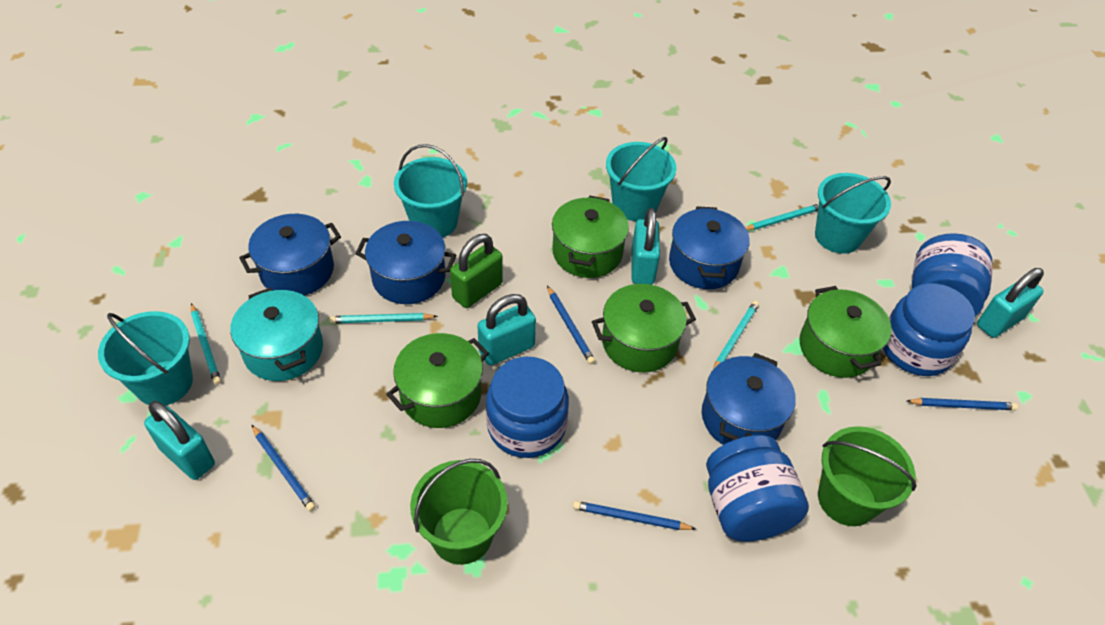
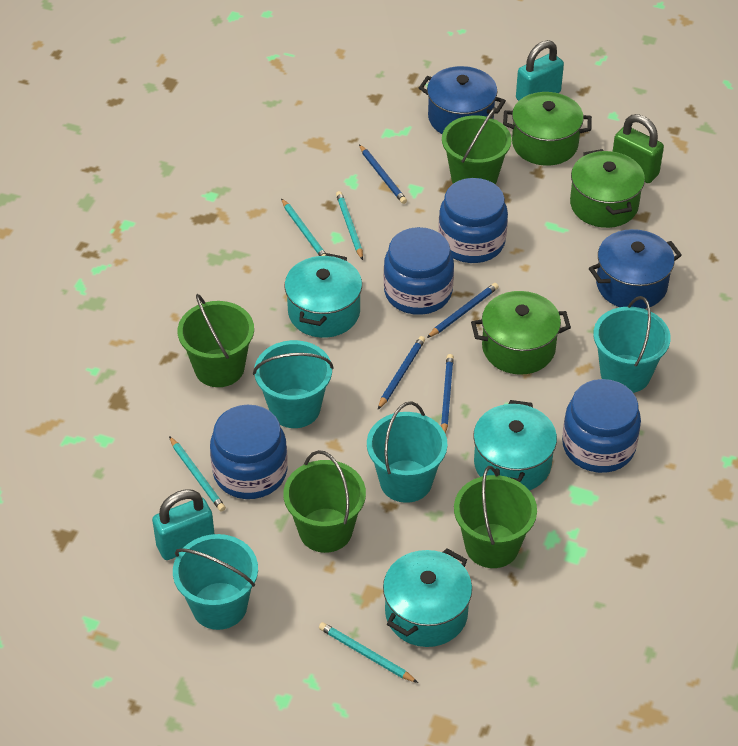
blue pot: [239,214,341,295] [355,221,456,304] [669,206,749,289] [702,353,796,445] = 4 -> [419,66,506,134] [589,229,682,309] = 2
green bucket: [410,459,508,565] [818,426,917,526] = 2 -> [178,294,254,387] [283,450,366,553] [442,107,511,185] [454,466,537,568] = 4
green pot: [386,333,489,428] [552,196,629,278] [592,284,696,372] [799,286,891,378] = 4 -> [471,291,571,374] [503,92,592,166] [570,149,645,228] = 3
turquoise padlock: [144,401,215,480] [478,294,536,366] [632,208,660,285] [977,268,1044,338] = 4 -> [152,489,214,560] [516,40,564,101] = 2
turquoise pot: [231,287,323,381] = 1 -> [285,253,362,338] [383,548,472,647] [473,400,557,491] = 3

